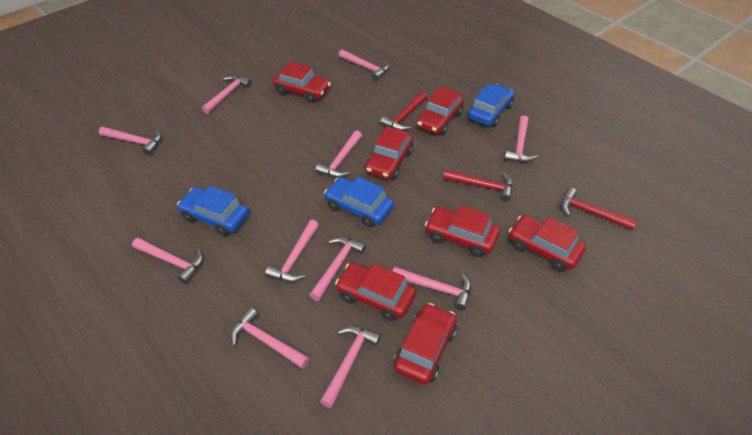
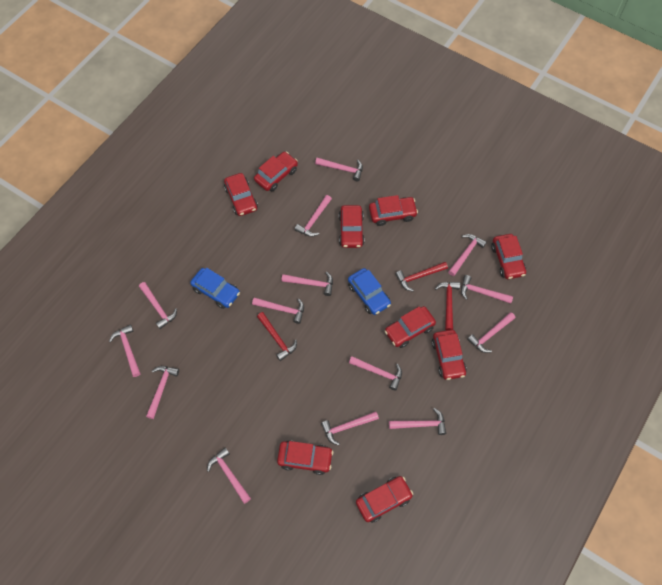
blue car: [177,186,249,236] [324,177,394,227] [467,84,515,127] = 3 -> [190,268,240,309] [348,268,391,315] = 2
pink hammer: [99,127,162,155] [132,238,203,284] [202,75,252,114] [230,307,310,369] [265,220,319,282] [310,237,366,301] [315,130,362,178] [320,326,381,408] [339,49,389,81] [393,267,471,311] [504,116,538,162] = 11 -> [109,325,141,377] [139,282,177,329] [146,366,179,419] [207,448,251,504] [252,298,304,324] [281,272,333,296] [294,195,332,237] [315,158,363,181] [321,412,379,445] [349,356,402,391] [389,408,446,435] [448,234,487,276] [461,275,513,304] [467,312,515,353] = 14
red car: [273,61,331,103] [335,262,416,321] [365,126,413,180] [394,303,457,385] [416,86,464,135] [425,205,500,257] [509,215,586,272] = 7 -> [224,173,258,216] [254,152,298,191] [277,441,333,475] [339,205,365,248] [356,476,413,523] [369,195,418,226] [384,306,436,348] [432,330,467,380] [491,234,526,279] = 9

